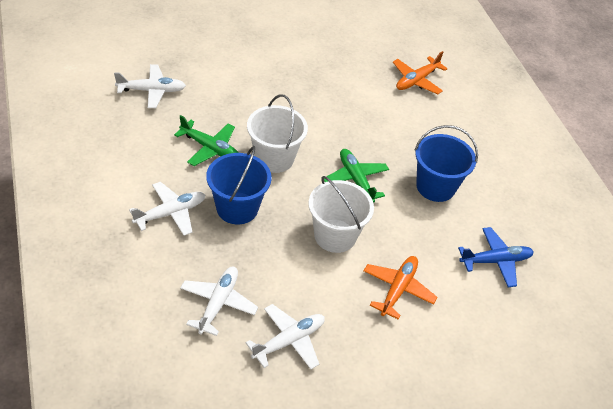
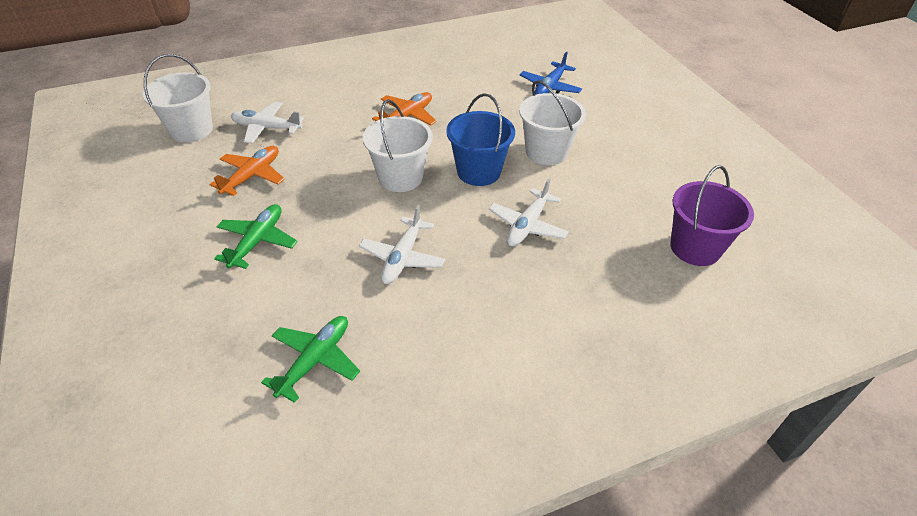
blue bucket: [206,146,272,224] [414,125,478,202] = 2 -> [446,93,515,186] = 1
purple bucket: none = 0 -> [671,165,754,266] = 1
white bucket: [247,94,308,173] [308,176,374,253] = 2 -> [142,54,213,142] [363,99,433,192] [519,80,586,165] = 3
white plane: [114,64,186,108] [129,182,205,236] [180,267,258,336] [246,304,325,369] = 4 -> [231,102,304,144] [359,205,445,284] [489,178,569,247] = 3

